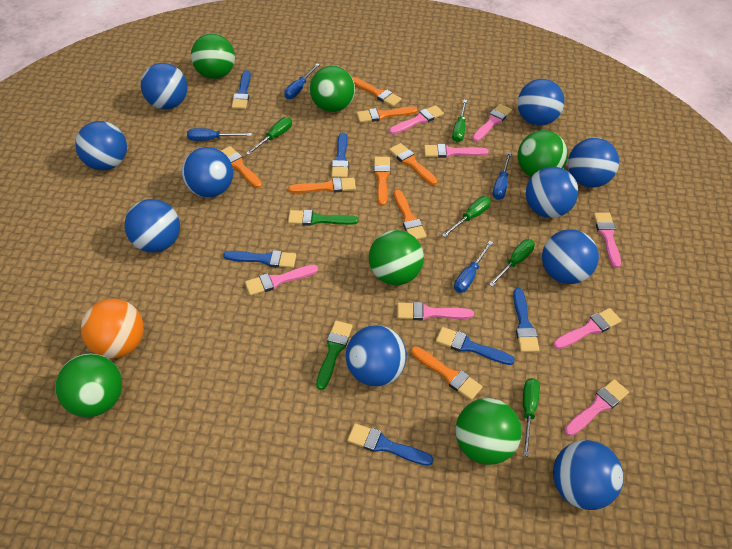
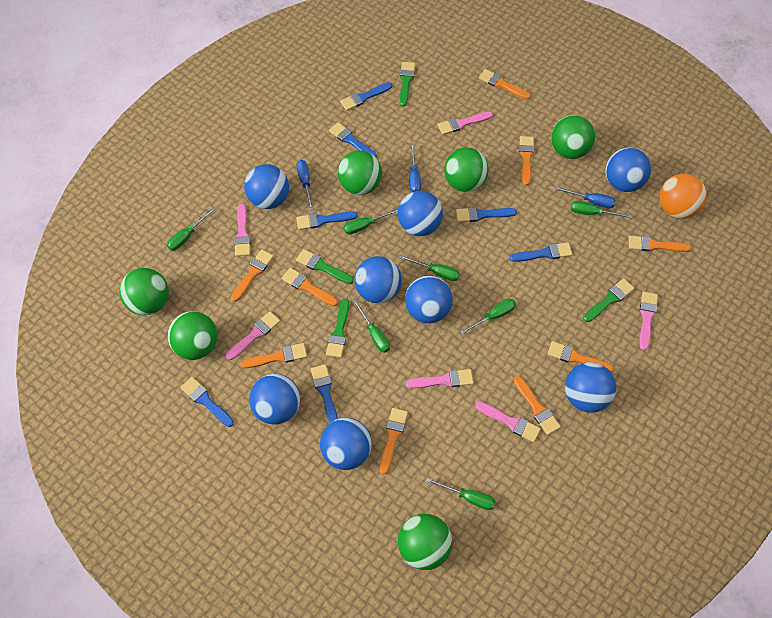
blue ball: [75,121,127,170] [125,199,180,253] [141,63,187,109] [182,147,233,198] [346,325,407,386] [517,79,564,126] [526,167,578,218] [542,229,599,284] [553,440,624,510] [568,138,619,188] = 10 -> [244,164,289,209] [249,374,300,425] [320,418,372,470] [355,256,402,303] [398,191,443,236] [405,276,453,323] [565,362,616,413] [605,148,651,192] = 8
blue brush: [223,250,297,268] [231,70,251,109] [331,133,349,178] [347,423,433,466] [436,327,515,365] [513,288,539,352] = 6 -> [180,377,234,427] [296,211,357,230] [311,364,338,424] [329,122,377,158] [340,82,392,111] [456,207,517,222] [510,242,572,262] = 7
blue screwdriver: [187,128,252,141] [284,64,320,99] [454,241,493,293] [493,152,512,200] = 4 -> [296,160,314,210] [410,143,421,192] [555,187,616,208] = 3
green brush: [288,210,358,225] [316,321,353,390] = 2 -> [296,249,354,284] [326,299,349,358] [399,62,415,107] [583,278,634,322] = 4
green screwdriver: [246,117,292,155] [442,196,491,237] [452,100,467,142] [489,239,535,287] [523,378,540,456] = 5 -> [167,207,215,251] [344,208,398,235] [353,299,390,353] [399,255,460,281] [426,477,496,510] [460,299,516,334] [571,201,633,218] = 7
orange brush: [221,146,262,188] [288,177,356,193] [352,77,402,107] [357,107,418,123] [374,157,391,206] [389,143,438,185] [394,190,427,240] [411,346,483,400] = 8 -> [231,249,274,302] [241,343,307,368] [281,268,338,306] [379,408,408,475] [479,69,531,100] [513,376,561,435] [519,136,534,185] [547,341,614,372] [629,236,691,252] = 9
pink brush: [245,265,318,296] [389,105,444,134] [397,302,474,320] [424,144,489,158] [472,104,512,142] [553,308,622,349] [564,379,629,436] [593,212,621,268] = 8 -> [226,311,280,360] [234,204,250,256] [406,369,473,388] [437,111,493,135] [475,401,541,442] [639,291,658,351] = 6

